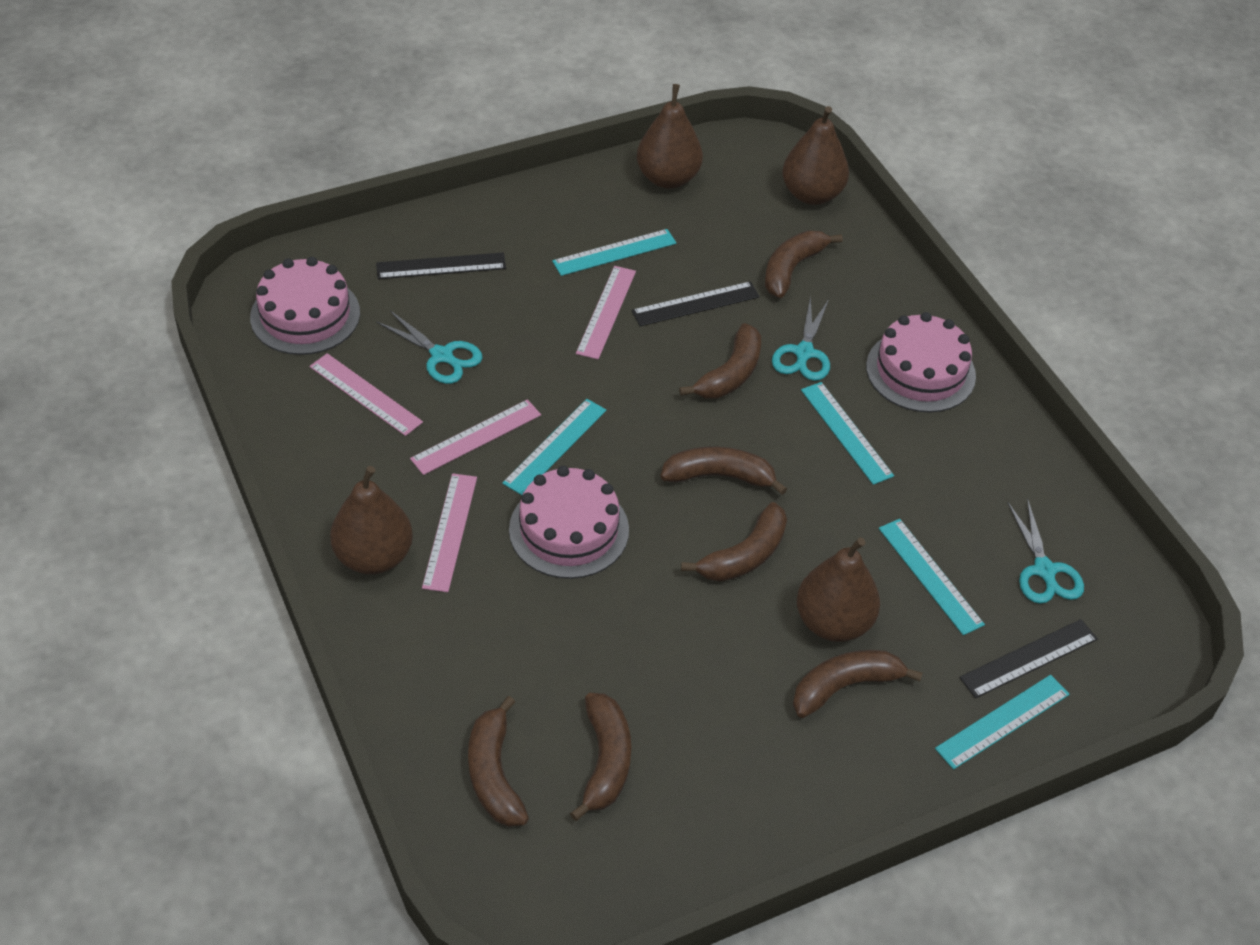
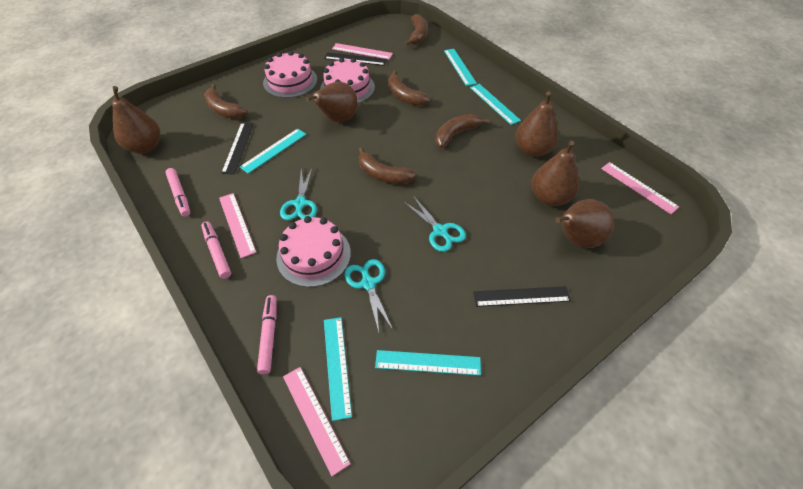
brown banana: [468,696,529,827] [570,693,631,821] [660,447,787,495] [679,323,761,399] [681,502,787,582] [765,231,843,298] [793,650,923,718] = 7 -> [204,84,247,119] [359,147,417,184] [388,70,430,106] [404,14,427,46] [436,114,490,148] = 5
brown pear: [330,466,413,574] [637,84,703,188] [782,106,849,205] [797,537,880,642] = 4 -> [112,86,160,153] [305,82,358,123] [516,91,559,157] [531,141,579,206] [555,199,614,248] = 5
pink marker: none = 0 -> [165,168,190,217] [201,221,231,279] [257,295,277,374] = 3

